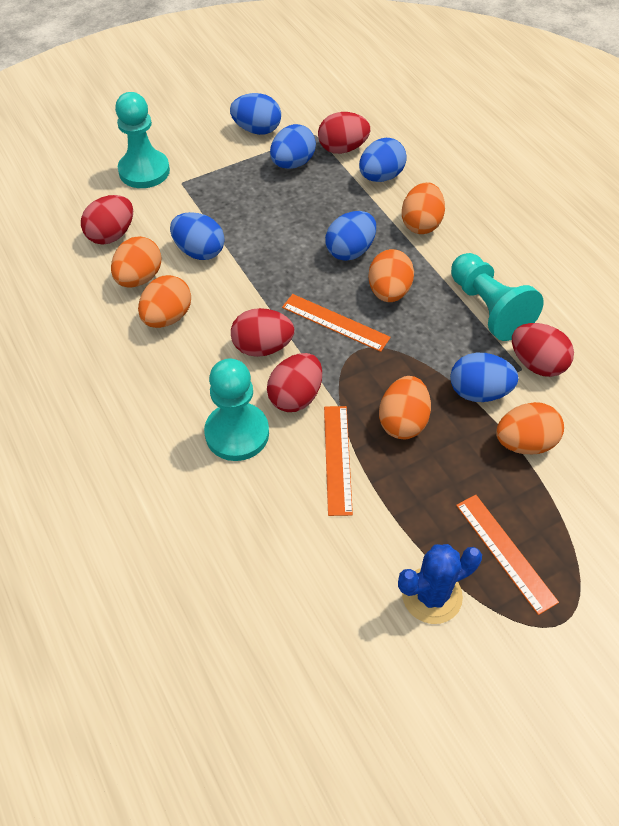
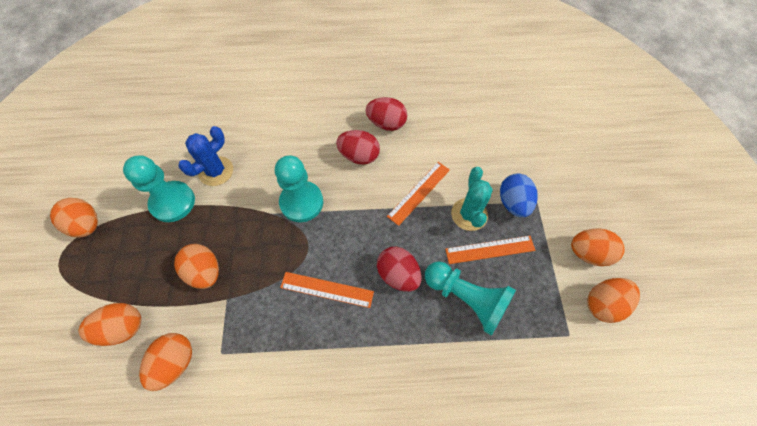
blue egg: [170,212,225,260] [230,93,281,135] [270,124,316,169] [325,211,376,261] [359,138,407,182] [450,353,518,402] = 6 -> [500,173,538,217] = 1
red egg: [81,195,133,245] [231,308,294,357] [267,353,322,412] [318,112,370,154] [512,323,574,377] = 5 -> [336,130,380,165] [366,97,407,131] [377,247,422,292] = 3
turquoise cactus: none = 0 -> [451,167,493,231] = 1

